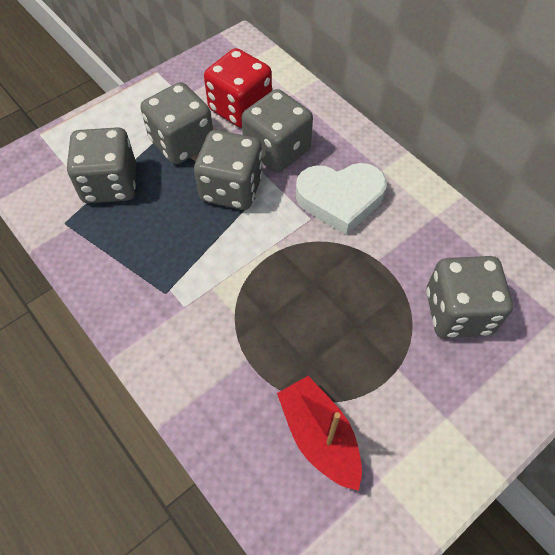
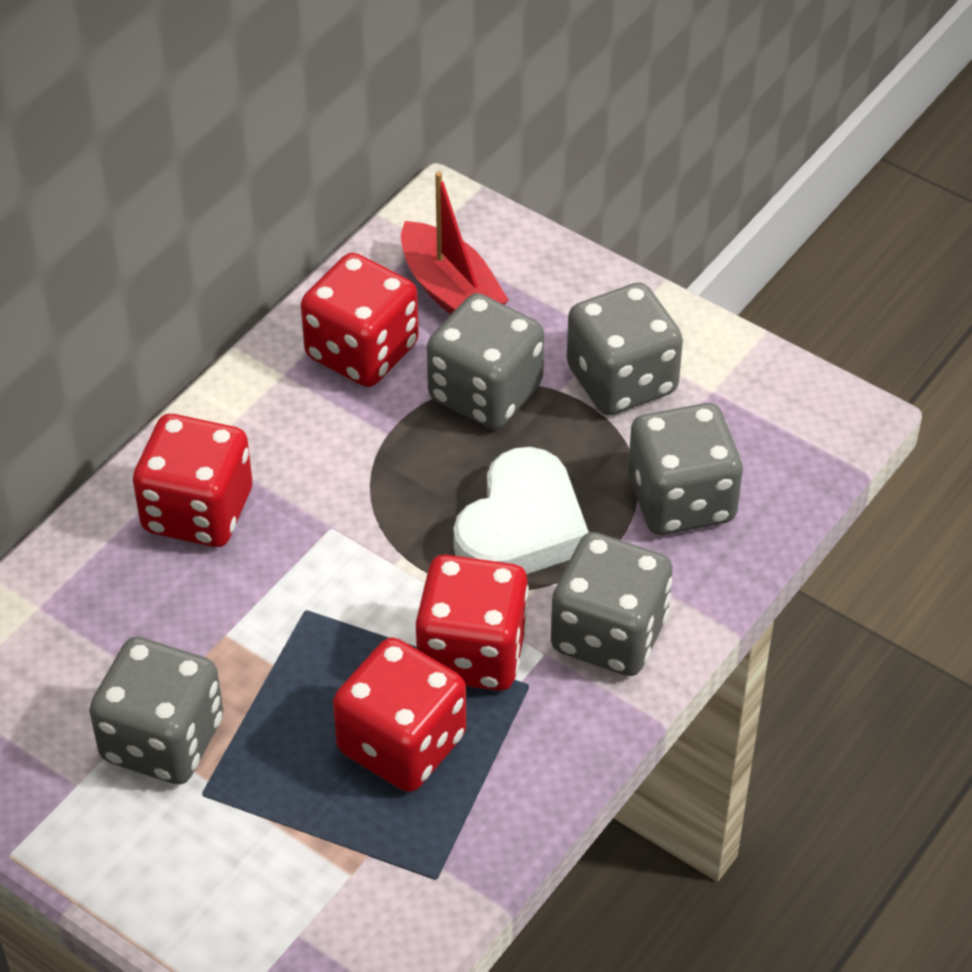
red dice: [204,48,272,128] = 1 -> [133,414,252,547] [301,253,419,387] [333,638,466,792] [416,555,529,691] = 4

